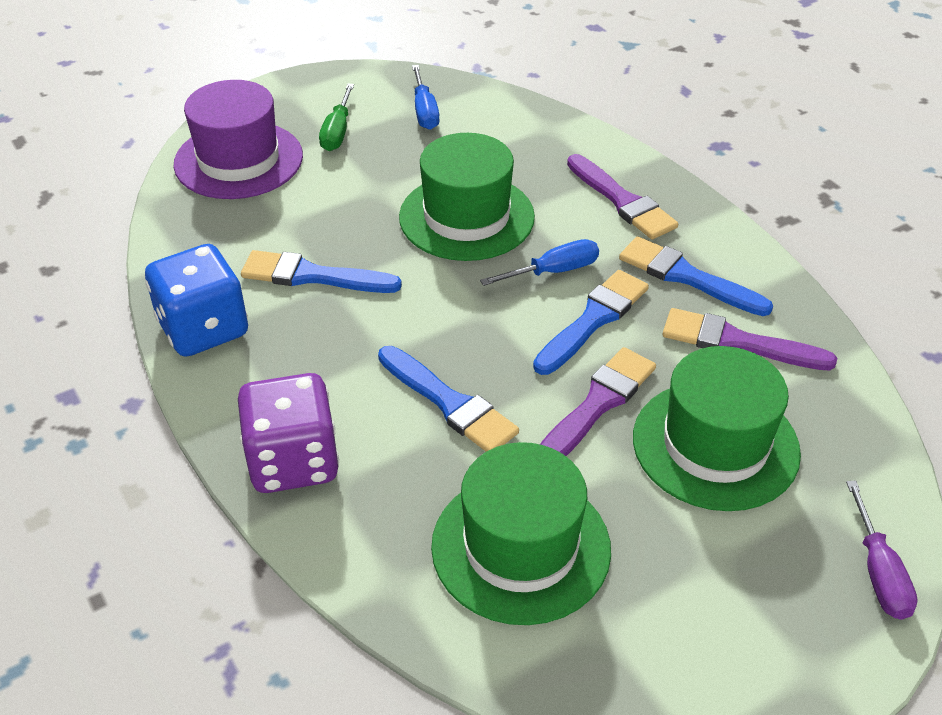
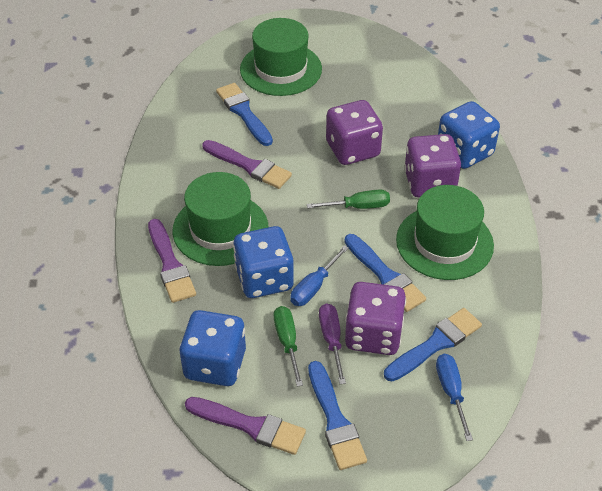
blue dice: [145,244,248,357] = 1 -> [179,310,246,386] [233,226,294,298] [438,101,500,169] = 3
green screwdriver: [319,84,354,151] = 1 -> [274,306,303,387] [307,189,390,209] = 2
purple dice: [238,373,339,493] = 1 -> [326,100,383,165] [345,282,406,355] [404,134,461,197] = 3
purple hat: [174,80,303,199] = 1 -> none = 0

